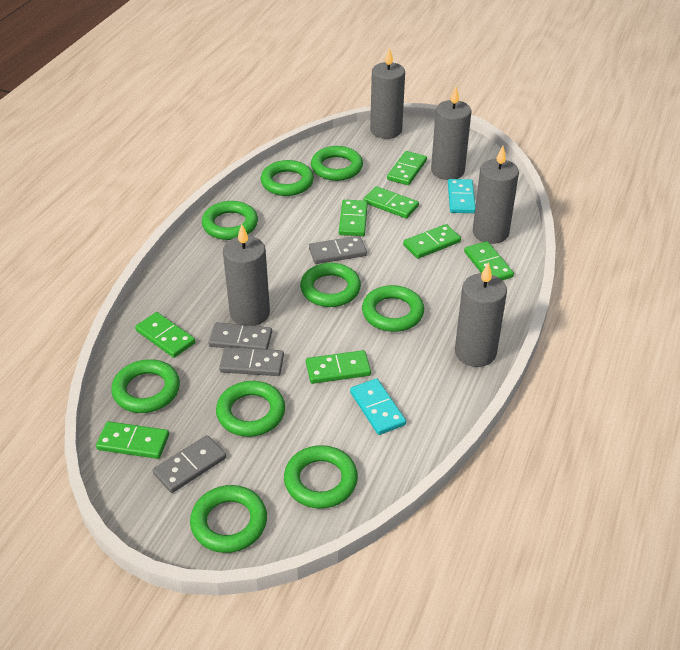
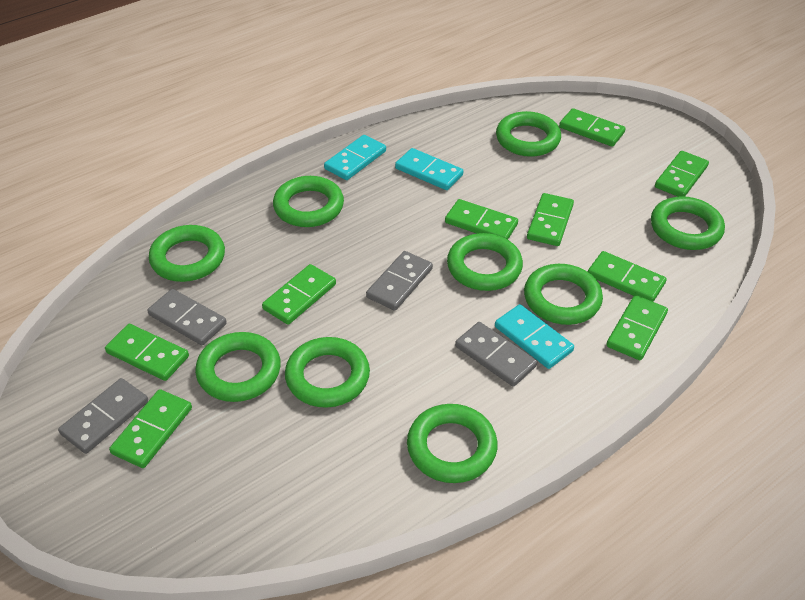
green domino: [96,421,169,459] [135,312,195,358] [306,350,371,384] [339,200,368,236] [364,186,419,219] [387,151,427,185] [403,224,461,259] [464,241,514,280] = 8 -> [105,324,189,381] [109,389,192,468] [262,264,336,325] [445,199,518,240] [527,193,574,246] [559,108,626,147] [588,251,667,302] [606,295,668,360] [655,151,709,197] = 9
grey candle: [223,224,270,326] [370,47,405,139] [431,86,472,180] [455,262,507,367] [473,146,519,244] = 5 -> none = 0
turquoise domino: [350,378,406,435] [448,179,476,213] = 2 -> [324,135,386,180] [395,148,463,190] [495,304,574,369] = 3

